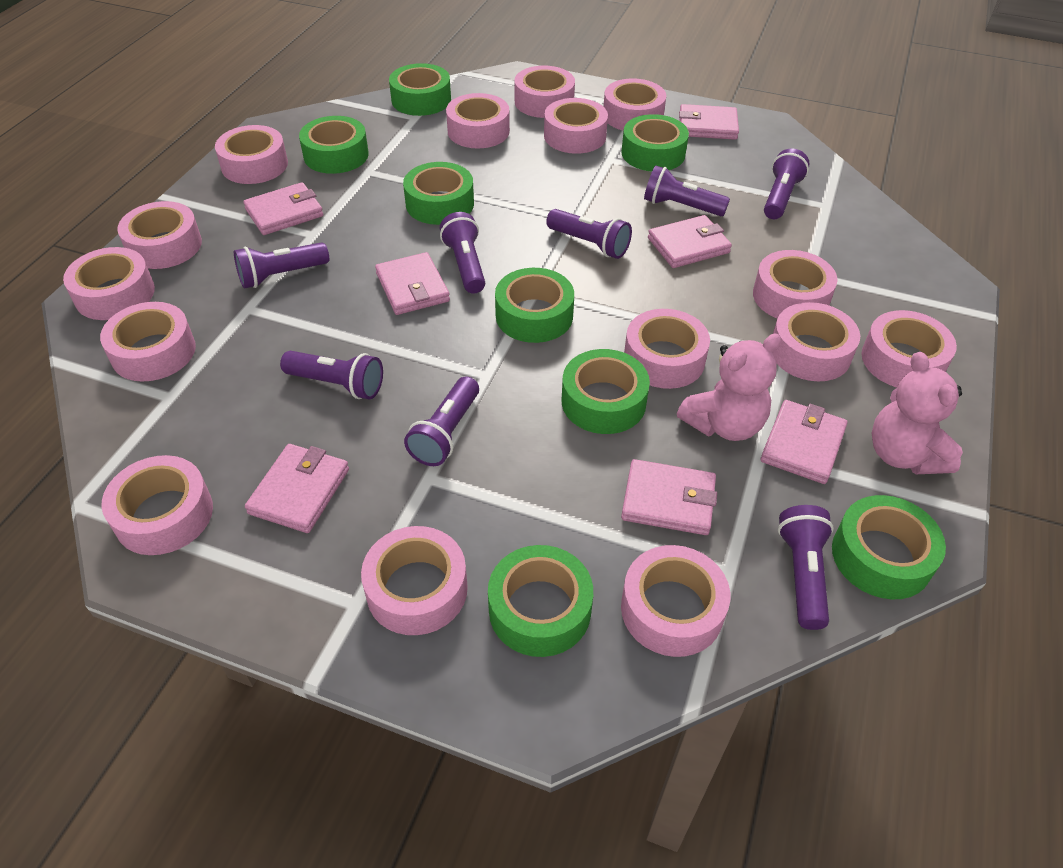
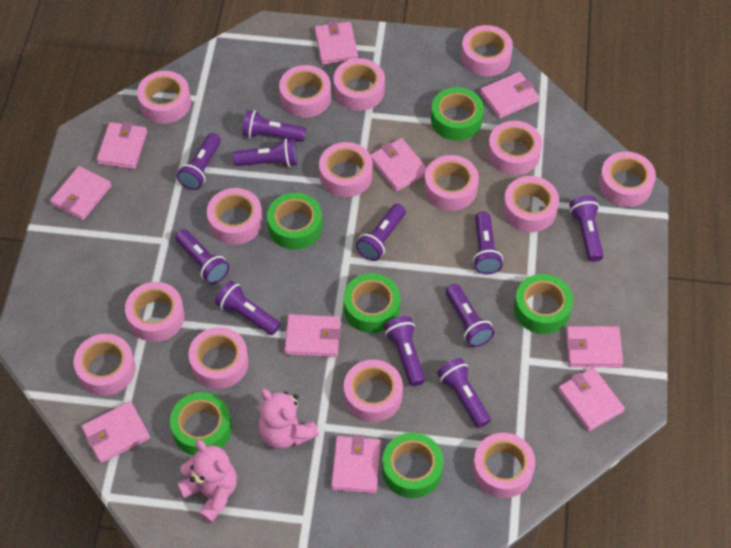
green tape: [299,116,369,174] [389,63,451,116] [403,162,474,225] [488,545,593,657] [495,268,574,343] [562,349,650,434] [622,114,689,171] [832,495,946,599] = 8 -> [170,392,232,455] [267,193,322,250] [343,273,400,333] [382,433,444,498] [431,87,484,141] [514,274,573,334] = 6
pink wallet: [243,182,323,235] [245,444,349,533] [375,252,450,315] [621,459,717,535] [648,215,732,268] [679,104,739,140] [760,400,848,484] = 7 -> [50,166,111,220] [81,401,150,463] [97,122,147,169] [284,314,341,357] [315,21,358,65] [331,435,381,493] [370,138,427,192] [480,72,540,119] [558,367,625,431] [566,326,623,367] = 10
purple flashlight: [234,242,329,289] [280,351,383,399] [404,376,479,466] [440,212,485,294] [546,209,632,259] [644,166,730,216] [764,148,810,219] [778,505,834,630] = 8 -> [175,229,229,284] [177,133,221,190] [215,281,281,335] [233,138,297,167] [242,110,306,142] [356,204,406,261] [384,316,425,386] [437,358,491,428] [446,284,494,347] [473,212,503,274] [569,196,604,262] = 11

